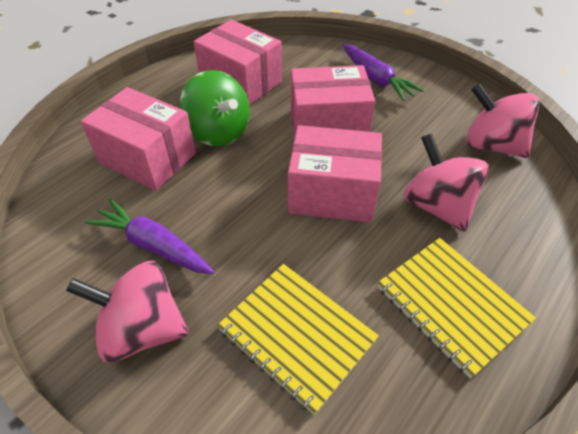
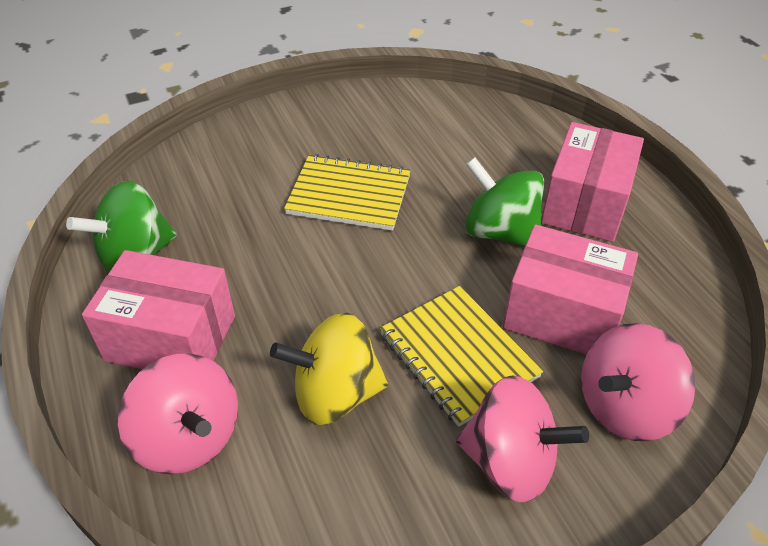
green spinning top: [180,70,250,146] = 1 -> [66,181,177,272] [465,157,544,247] = 2
pink box: [81,87,196,191] [193,19,282,105] [288,125,382,222] [291,65,376,138] = 4 -> [82,250,235,369] [503,224,638,354] [541,122,644,242] = 3
purple carrot: [85,198,214,274] [343,44,424,101] = 2 -> none = 0
yellow spinning top: none = 0 -> [270,313,389,425] = 1

